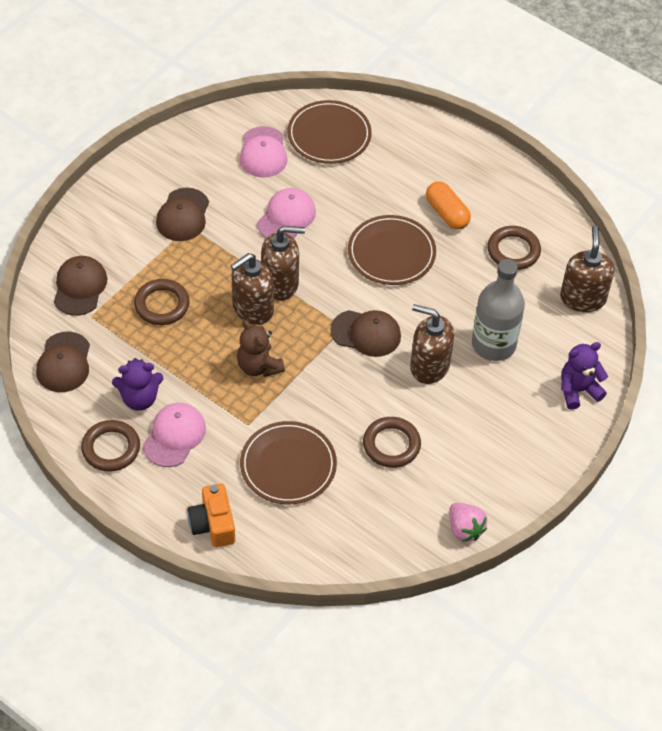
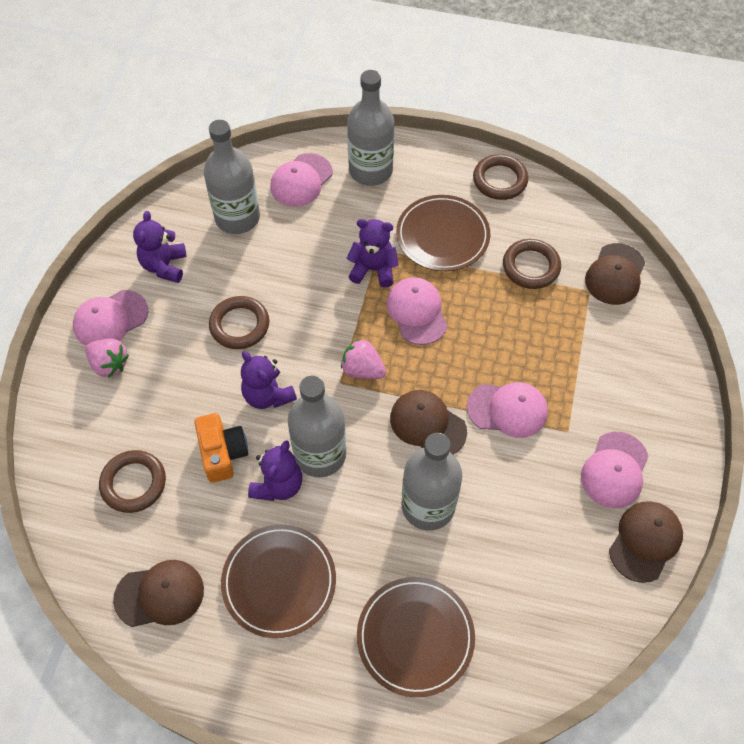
brown soap dispenser: [230,253,274,325] [261,226,305,301] [410,304,454,384] [560,226,614,312] = 4 -> none = 0
brown teddy bear: [237,320,285,377] = 1 -> none = 0
grey bottle: [472,259,525,361] = 1 -> [204,120,260,234] [288,376,346,477] [347,70,394,186] [401,433,462,531] = 4
orange capsule: [426,181,471,230] = 1 -> none = 0
pink cap: [143,403,206,467] [239,126,288,178] [257,188,316,238] = 3 -> [73,290,148,346] [270,153,332,207] [386,277,448,345] [467,382,548,438] [581,432,649,508] = 5
pink strawberry: [449,503,487,542] = 1 -> [85,338,129,378] [341,339,386,379] = 2
purple teddy bear: [112,358,163,410] [561,342,608,410] = 2 -> [133,211,187,283] [241,351,297,409] [248,440,302,501] [346,219,399,288] = 4

